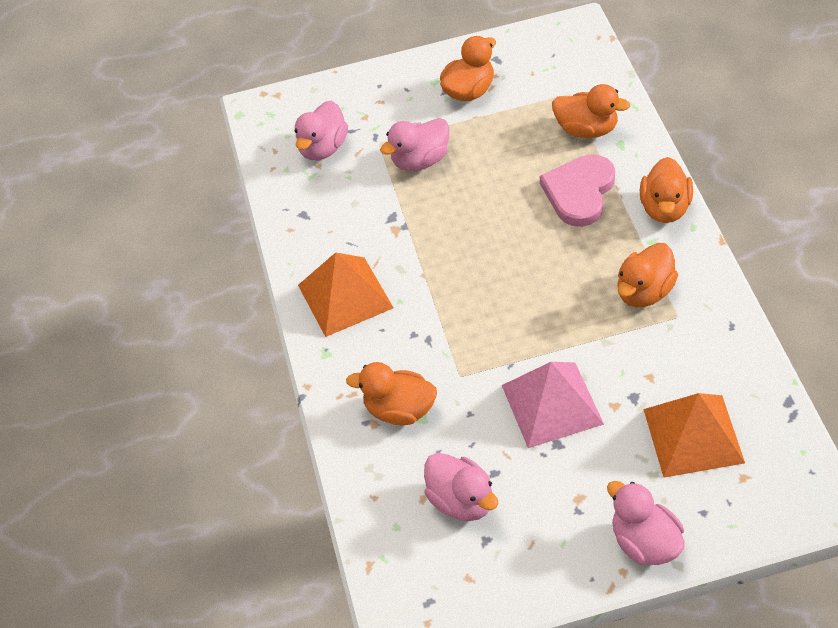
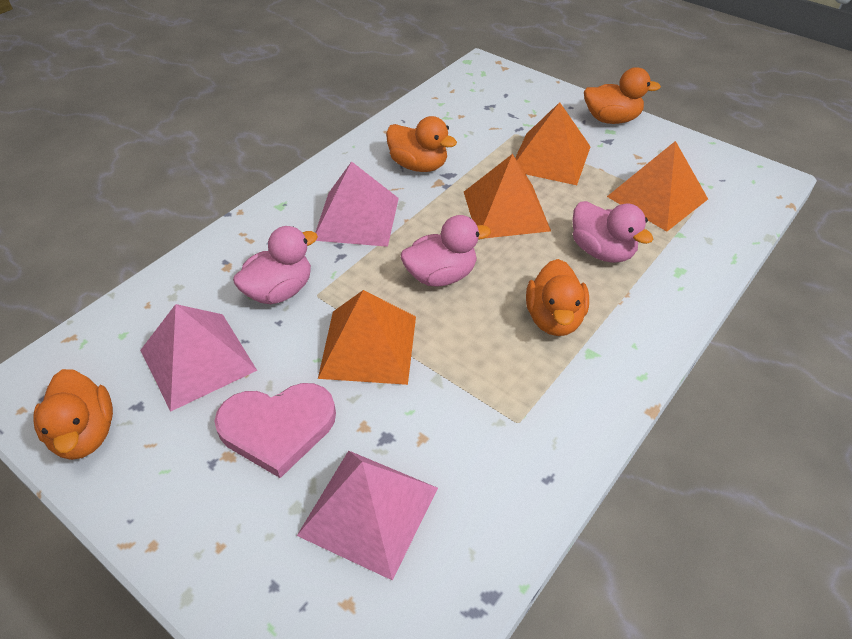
orange duck: [346,362,437,425] [440,36,496,101] [552,84,630,138] [617,243,678,307] [640,157,693,223] = 5 -> [33,369,113,460] [386,116,457,172] [526,259,589,336] [584,67,661,124] = 4
orange pyramid: [298,253,394,337] [643,393,745,478] = 2 -> [318,290,416,385] [464,154,551,238] [515,102,591,185] [607,141,708,231] = 4
pink duck: [295,101,348,160] [380,118,449,171] [424,453,498,521] [607,481,685,565] = 4 -> [233,226,318,304] [401,215,491,287] [573,201,653,263] = 3
pink pyramid: [502,362,604,448] = 1 -> [140,304,257,412] [297,450,438,580] [315,161,399,247] = 3

